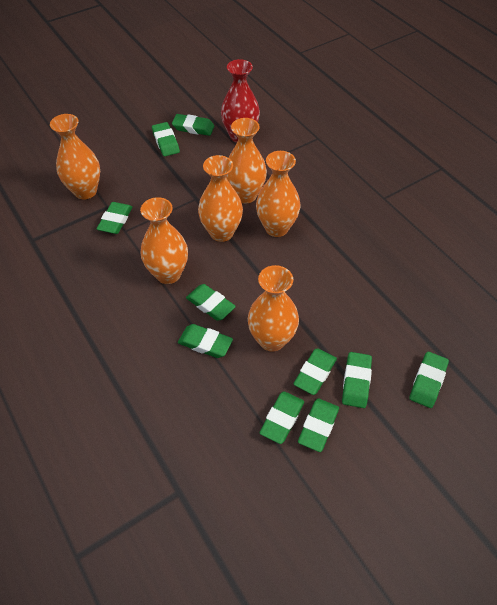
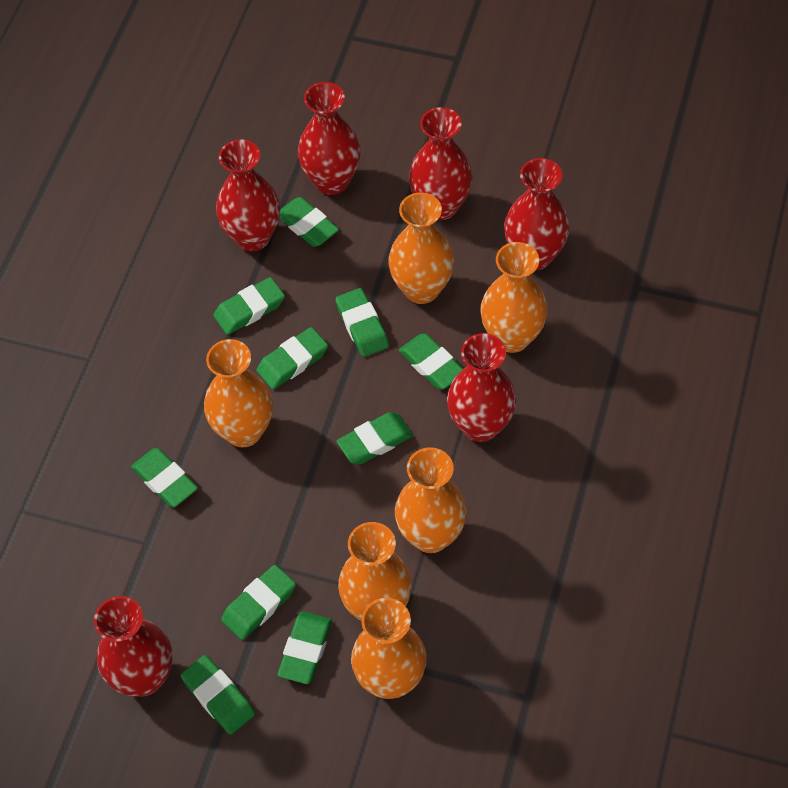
red vase: [221,59,260,143] = 1 -> [94,596,173,697] [216,139,280,252] [298,82,361,195] [409,107,473,220] [447,333,517,442] [504,158,570,270] = 6

